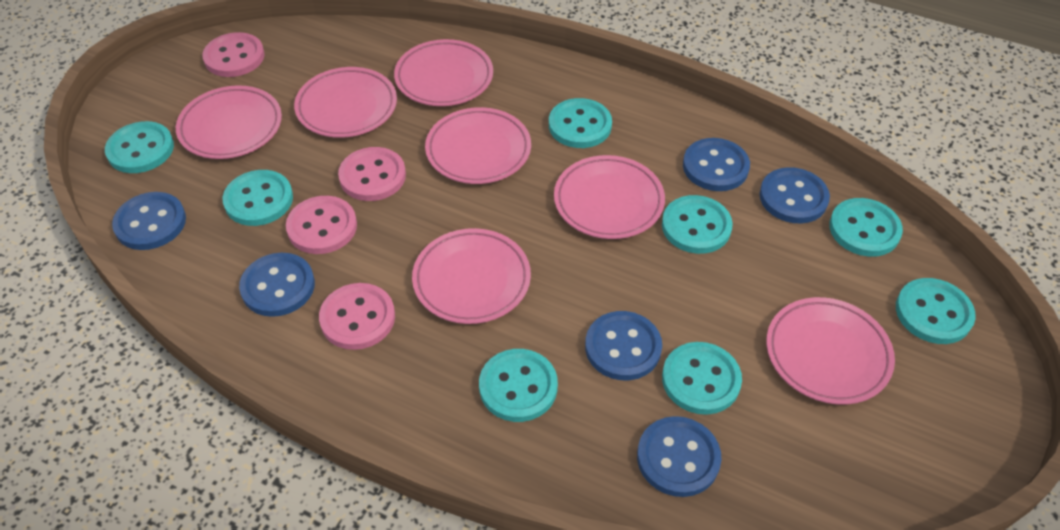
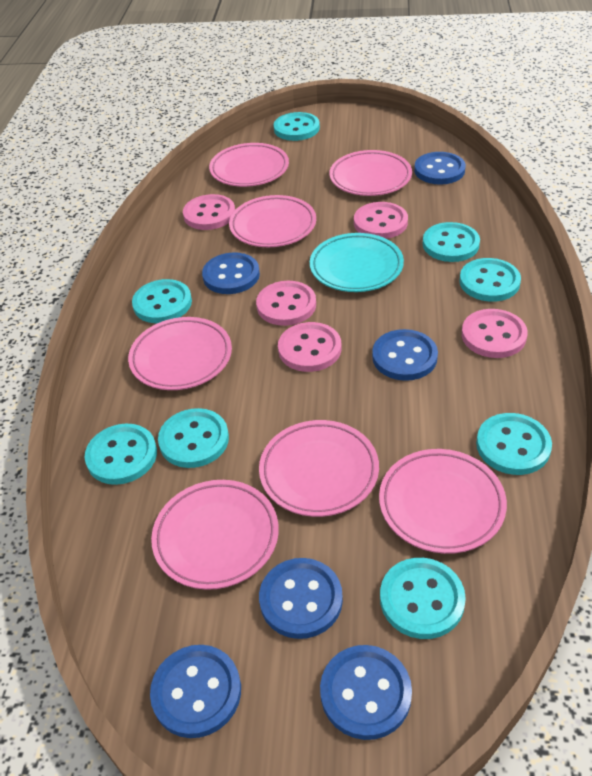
pink button: [202,32,265,77] [286,196,357,254] [319,283,395,350] [338,147,406,201] = 4 -> [183,194,235,230] [256,281,316,326] [278,322,341,372] [354,202,408,239] [462,309,528,358] = 5
turquoise plate: none = 0 -> [310,233,404,292] = 1

